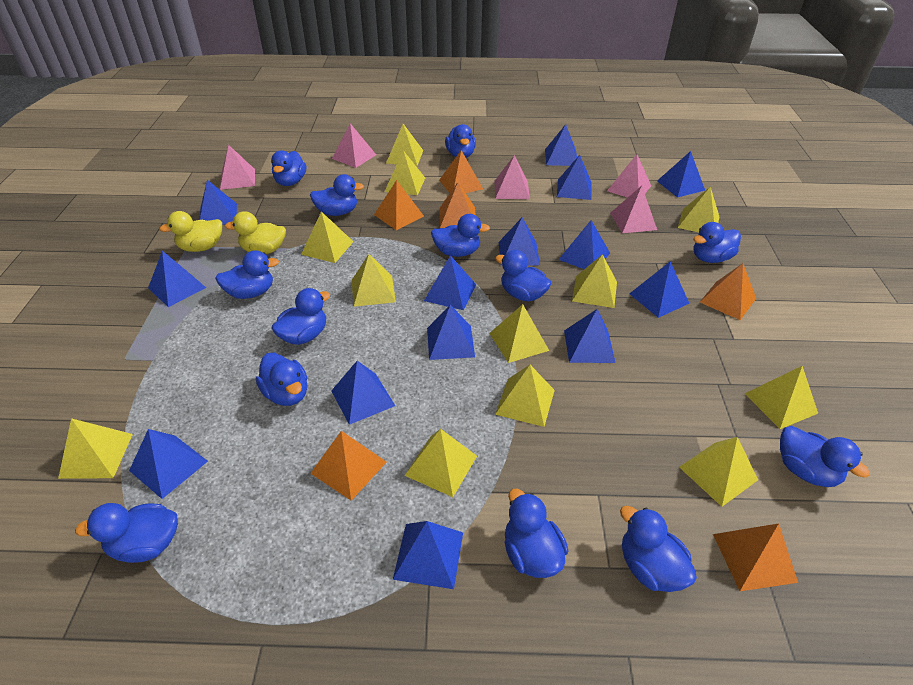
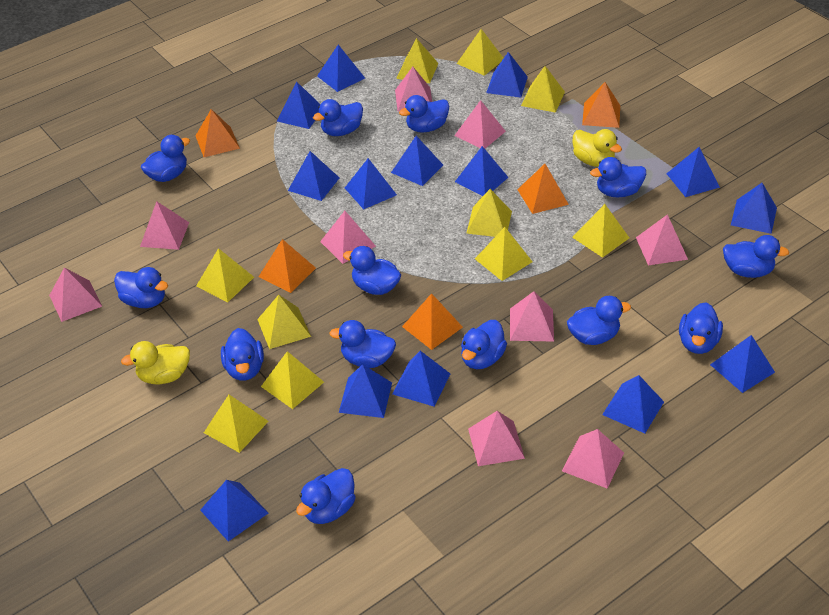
orange pyramid: [310,431,386,501] [374,180,424,230] [439,150,483,193] [440,182,476,228] [700,263,756,320] [713,523,798,591] = 6 -> [196,109,240,157] [259,239,316,293] [402,293,463,350] [517,164,569,214] [582,82,620,128] = 5
pink pyramid: [220,145,255,190] [332,123,376,168] [494,155,530,199] [607,154,651,198] [610,186,657,233] = 5 -> [49,268,102,322] [140,201,189,250] [320,211,376,264] [395,67,432,112] [454,100,506,149] [468,411,525,466] [510,291,554,341] [562,429,624,489] [636,214,688,265] = 9
yellow pyramid: [58,418,133,479] [301,212,353,263] [352,254,396,307] [385,150,425,195] [386,124,423,166] [405,429,477,497] [489,304,549,363] [495,365,555,427] [572,254,617,308] [678,186,719,232] [679,437,758,507] [744,366,818,429] = 12 -> [196,248,254,302] [204,395,269,453] [257,295,311,349] [261,351,324,409] [396,38,439,83] [457,29,503,76] [466,189,512,237] [475,227,533,281] [521,66,565,113] [572,204,629,258] = 10

